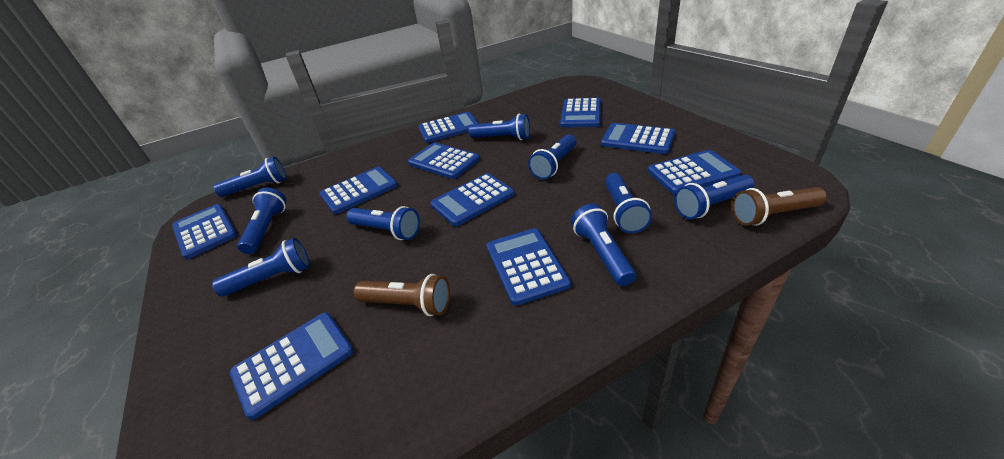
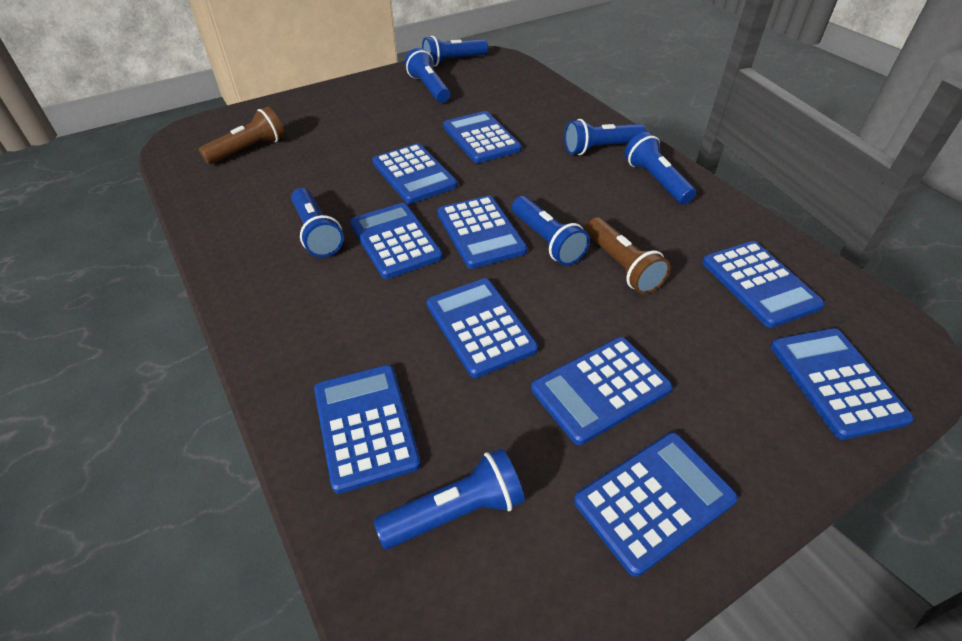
blue flashlight: [212,238,310,296] [214,157,287,197] [237,188,287,254] [346,206,420,240] [469,114,530,140] [528,134,577,180] [571,204,636,286] [605,173,652,233] [674,175,754,219] = 9 -> [291,188,344,257] [374,448,525,549] [405,48,450,103] [422,36,488,67] [512,196,590,266] [564,119,646,155] [624,132,696,204] = 7

